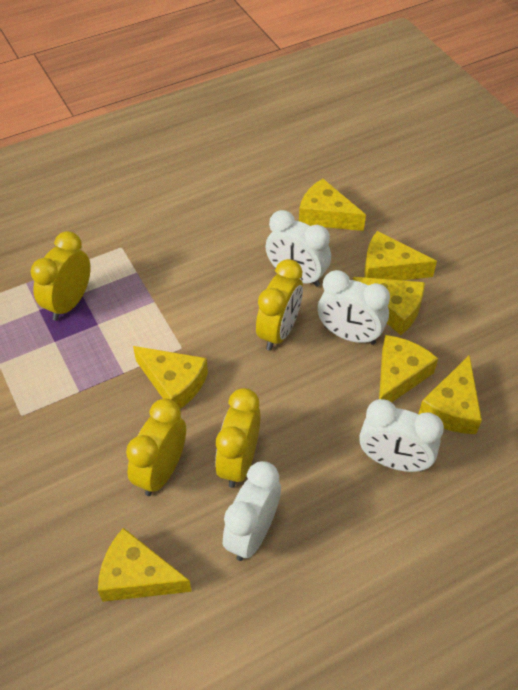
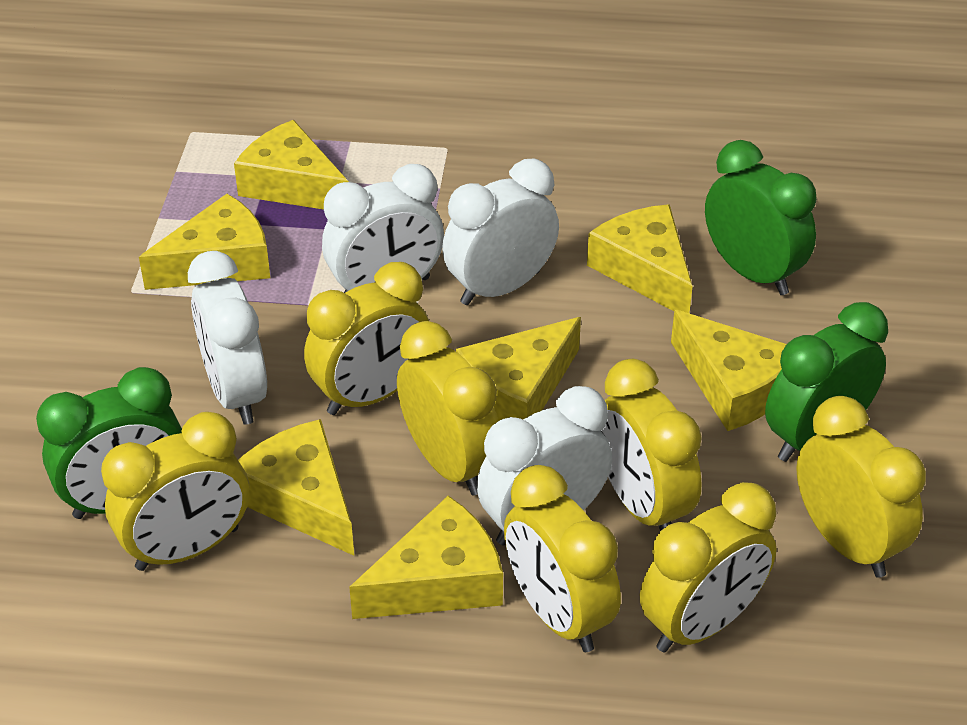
green clock: none = 0 -> [36,367,182,519] [705,140,817,295] [765,302,888,462] = 3
yellow clock: [31,231,90,321] [126,399,186,496] [215,388,261,488] [256,259,303,351] = 4 -> [101,412,250,571] [304,262,429,415] [397,321,499,495] [504,465,621,652] [600,359,702,531] [640,482,777,652] [796,396,926,578] = 7

